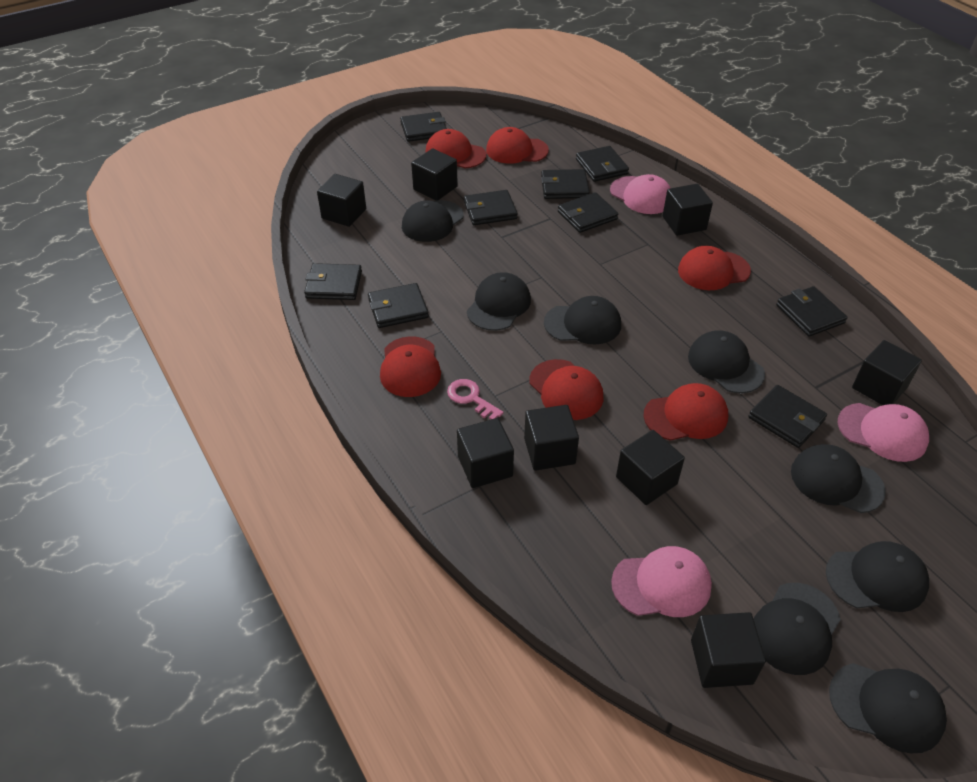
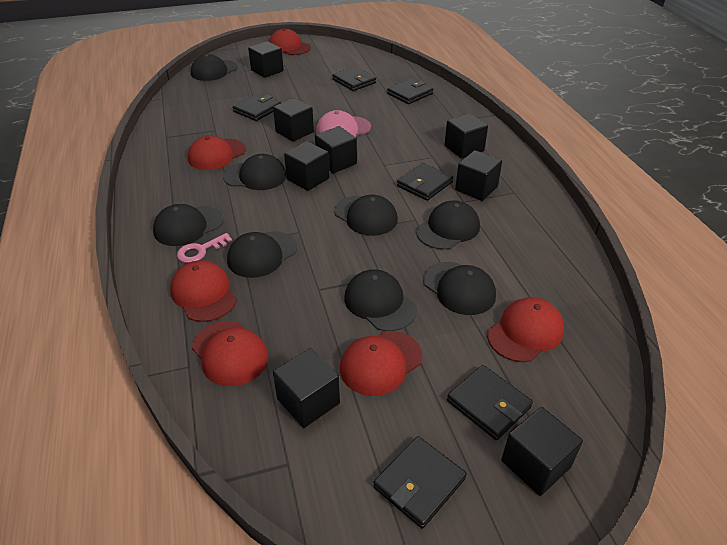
black wallet: [304,263,362,300] [368,283,429,328] [400,112,447,142] [464,190,518,225] [541,169,589,199] [558,192,618,233] [576,146,629,182] [748,385,827,448] [776,286,847,337] = 9 -> [233,93,281,121] [332,67,376,91] [373,436,467,529] [387,78,433,104] [397,163,453,201] [447,365,533,440] = 6
pink cap: [610,174,671,214] [611,546,712,617] [838,403,929,462] = 3 -> [316,110,371,137] = 1

